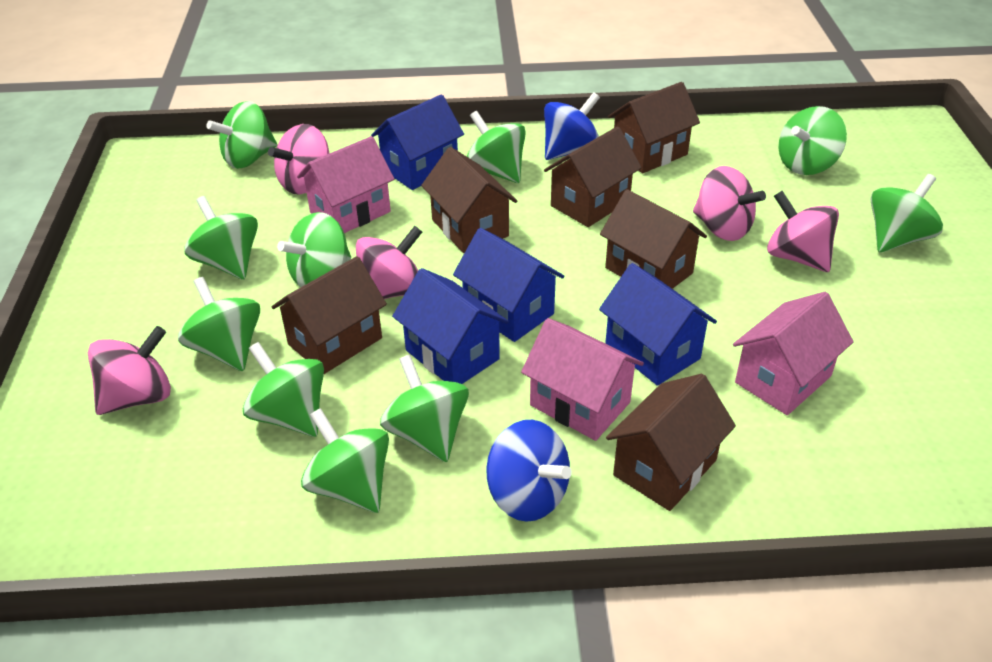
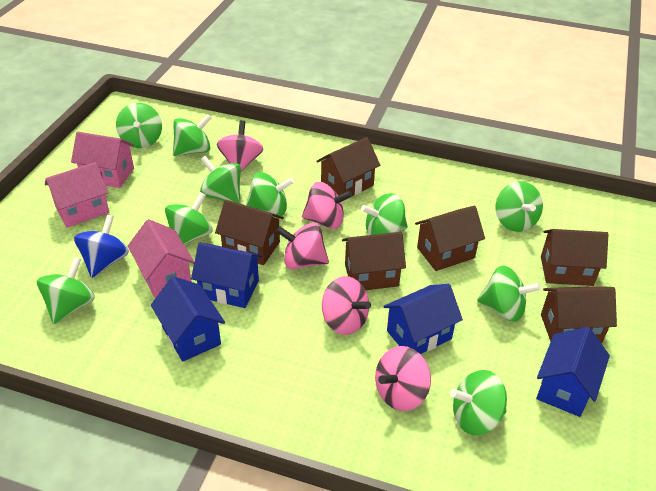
blue spinning top: [486,420,572,522] [544,92,600,160] = 2 -> [74,214,129,278] = 1

